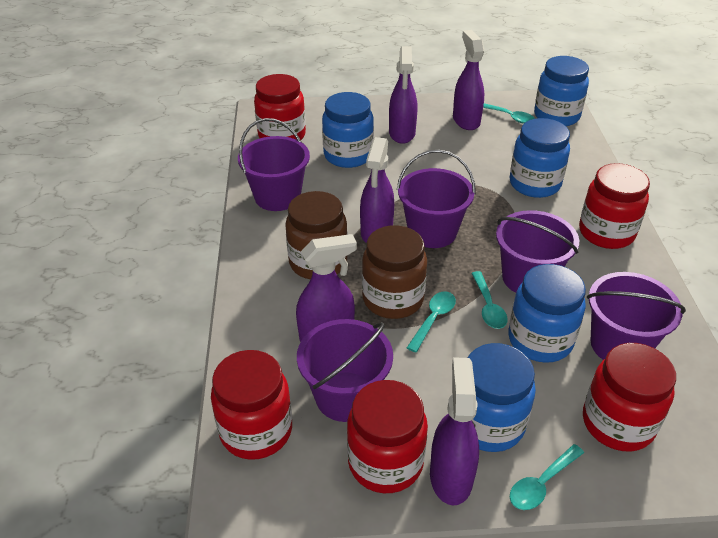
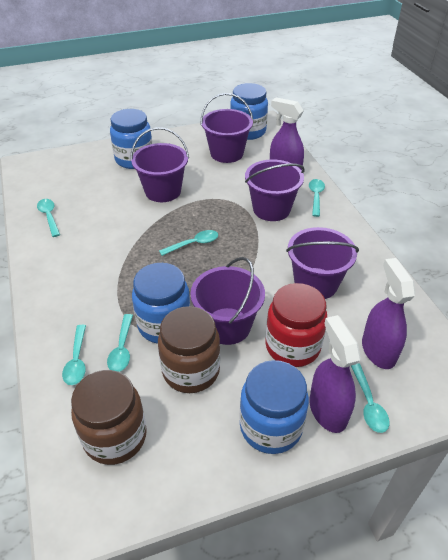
blue jar: [322,92,374,168] [468,343,536,452] [509,264,586,363] [510,118,570,198] [534,56,589,126] = 5 -> [110,109,152,169] [132,263,191,344] [230,83,268,140] [239,360,309,454] = 4
purple spray bottle: [296,234,357,342] [360,137,394,243] [389,46,418,144] [430,357,479,506] [453,30,484,130] = 5 -> [270,98,304,171] [310,315,361,433] [362,258,415,369] = 3
red jar: [211,350,292,460] [254,74,306,140] [347,380,428,493] [579,163,650,249] [583,343,676,452] = 5 -> [265,283,327,367] = 1
turquoise spoon: [407,291,456,353] [471,271,508,329] [483,103,535,124] [510,444,584,510] = 4 -> [37,199,60,237] [62,325,86,385] [107,314,133,372] [159,230,218,256] [309,179,325,217] [351,363,389,433] = 6

